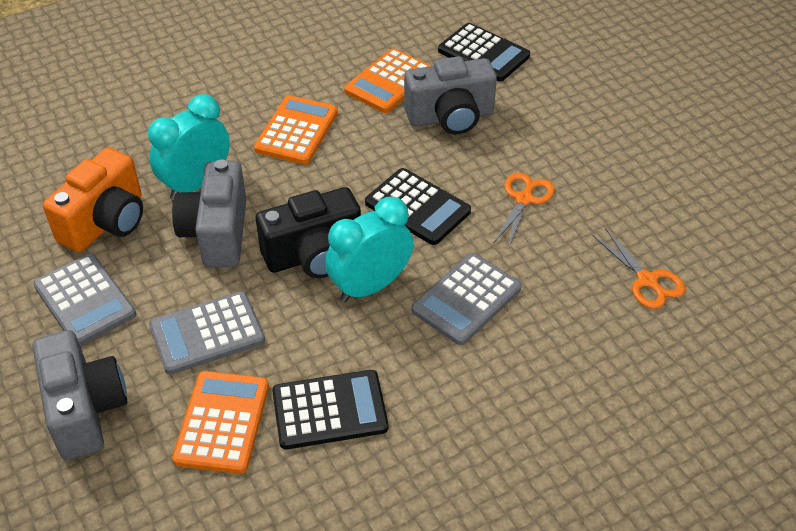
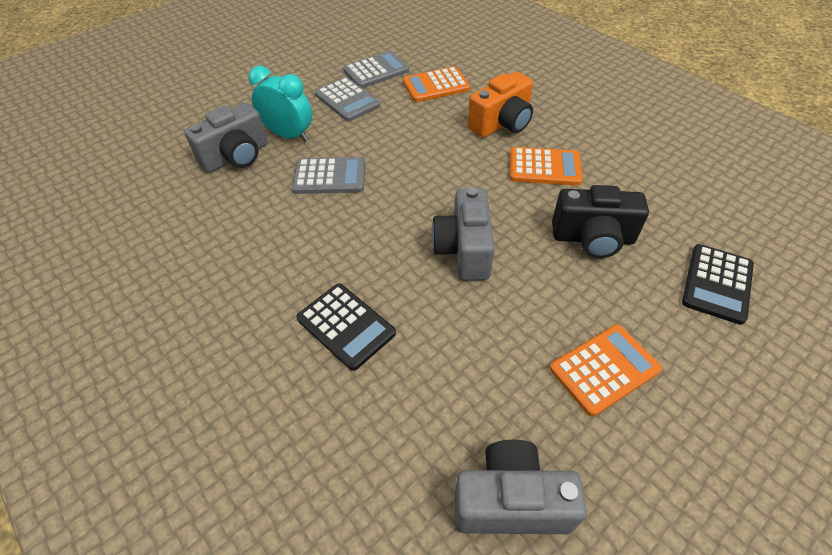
black calculator: [272,370,388,449] [365,168,471,245] [438,23,530,82] = 3 -> [296,284,396,371] [682,244,754,325] = 2
orange scissors: [493,173,555,247] [593,228,685,309] = 2 -> none = 0
turquoise clock: [148,94,230,199] [325,197,413,302] = 2 -> [249,66,312,142] = 1

